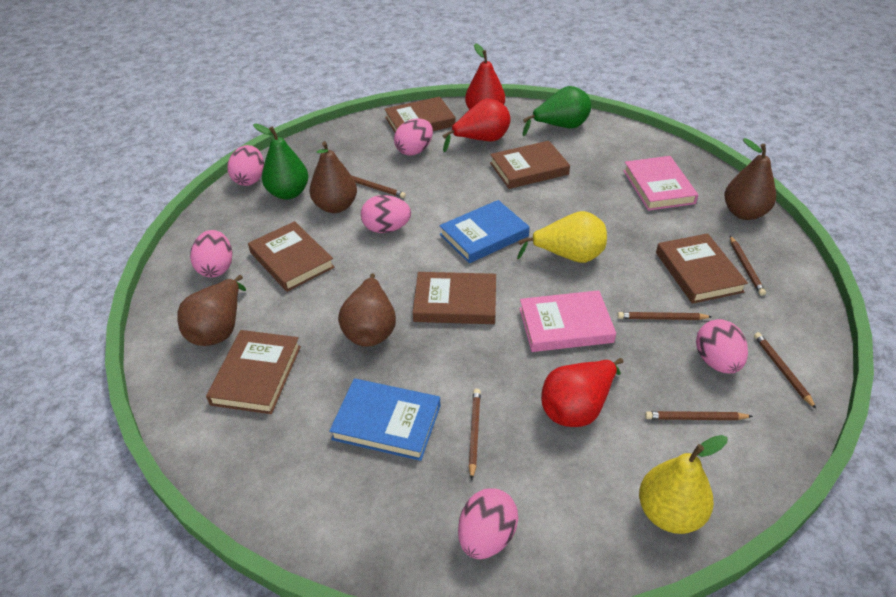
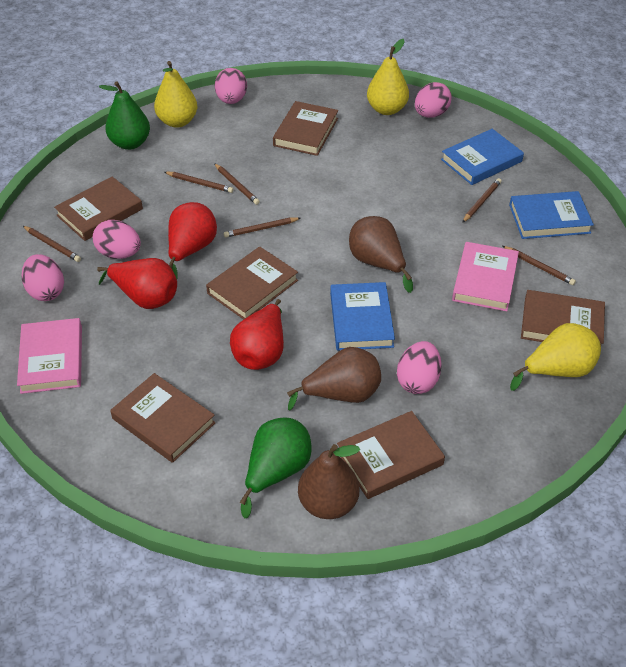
blue book: [329,378,440,461] [439,200,530,263] = 2 -> [330,282,395,351] [441,129,524,185] [509,191,594,239] = 3
brown pear: [177,275,246,346] [309,141,357,213] [338,273,396,347] [724,138,776,220] = 4 -> [287,347,381,411] [298,444,361,519] [349,216,413,293] = 3
pink egg: [190,230,232,277] [228,145,264,186] [361,195,411,233] [394,118,433,156] [458,488,518,559] [696,319,748,373] = 6 -> [21,254,64,301] [93,220,141,259] [215,68,247,104] [397,341,442,394] [415,82,452,118] = 5
yellow pear: [517,211,607,263] [639,435,728,534] = 2 -> [154,61,197,128] [367,39,409,115] [510,323,601,391] = 3

